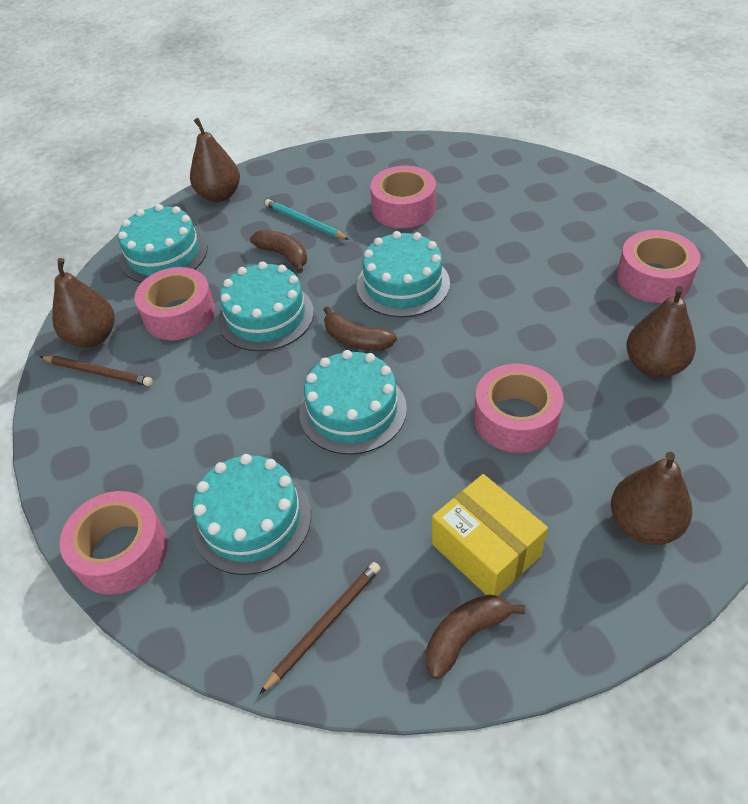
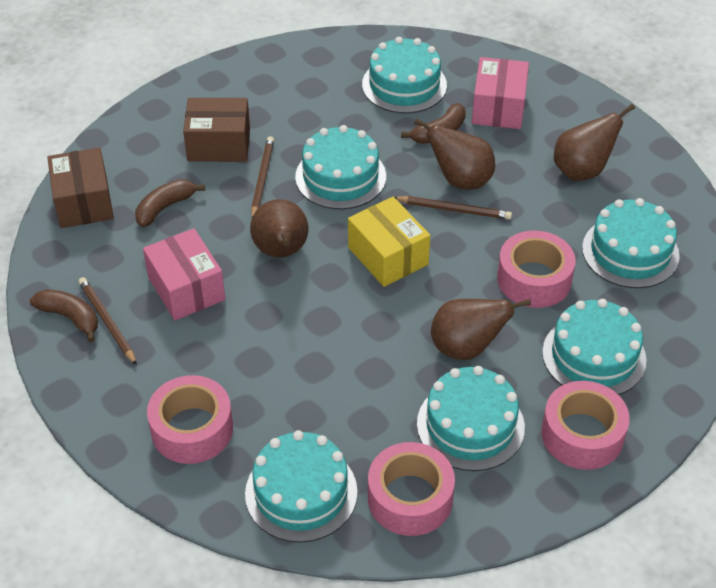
brown box: none = 0 -> [47,147,114,228] [183,98,250,162] = 2
brown pencil: [41,356,153,386] [260,562,380,694] = 2 -> [78,277,137,365] [251,136,274,217] [394,196,512,220] = 3
pink box: none = 0 -> [143,228,225,320] [472,57,529,129] = 2
pink tape: [60,491,167,595] [135,267,215,340] [370,166,436,228] [474,364,563,453] [617,230,700,303] = 5 -> [147,375,233,464] [368,442,455,536] [497,231,575,308] [541,381,629,470] = 4
turquoise cake: [118,204,207,283] [192,454,311,575] [218,261,314,351] [299,350,407,455] [357,231,450,317] = 5 -> [245,430,357,543] [295,125,386,209] [362,37,447,113] [417,366,525,471] [542,299,647,395] [582,198,680,288] = 6
turquoise pencil: [265,199,349,240] = 1 -> none = 0

